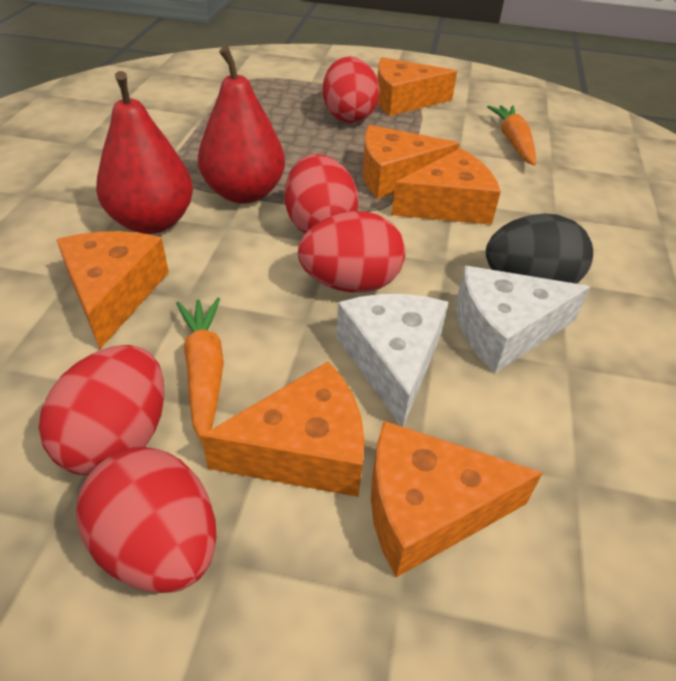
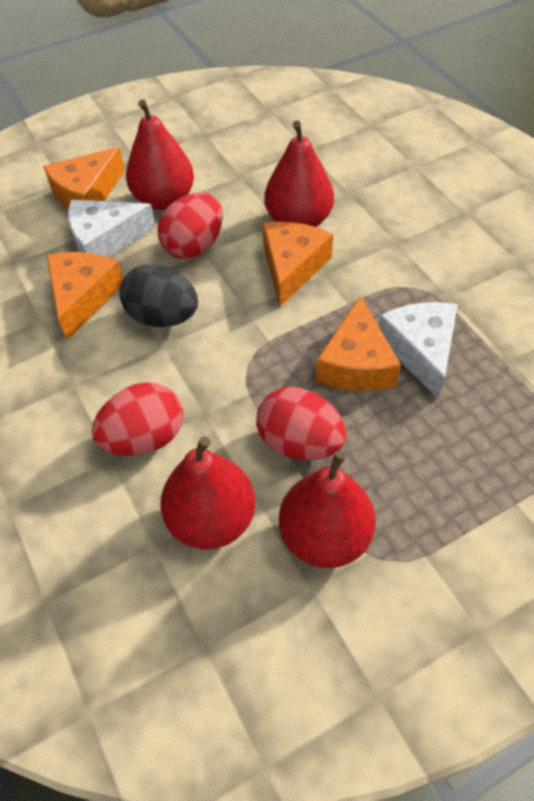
orange carrot: [176,298,224,445] [487,105,536,166] = 2 -> none = 0
orange cheese: [56,231,169,349] [201,361,365,497] [362,125,460,199] [371,421,543,578] [377,57,457,116] [391,148,501,225] = 6 -> [43,147,125,210] [47,252,123,340] [263,222,333,307] [316,296,401,391] = 4
red egg: [38,345,164,476] [76,447,216,593] [285,154,358,233] [298,211,405,293] [322,56,380,123] = 5 -> [92,382,183,456] [158,192,223,259] [256,387,347,460] = 3
red pear: [96,71,193,234] [198,46,285,204] = 2 -> [126,99,194,210] [160,436,255,550] [264,120,334,227] [279,451,376,568] = 4

